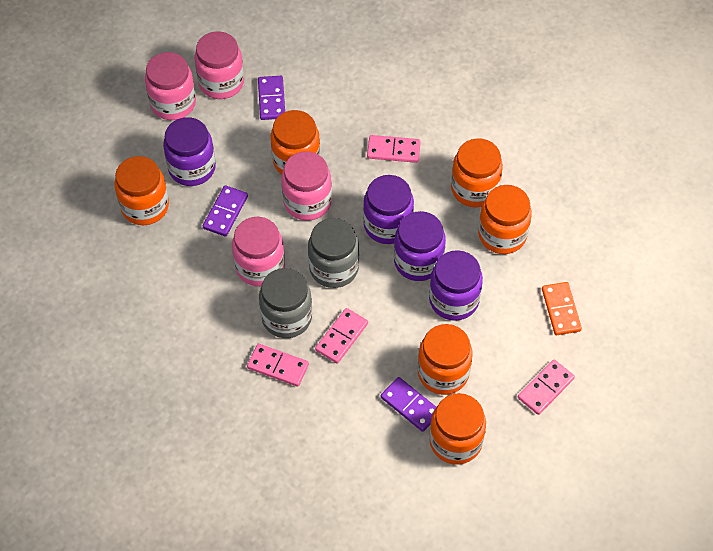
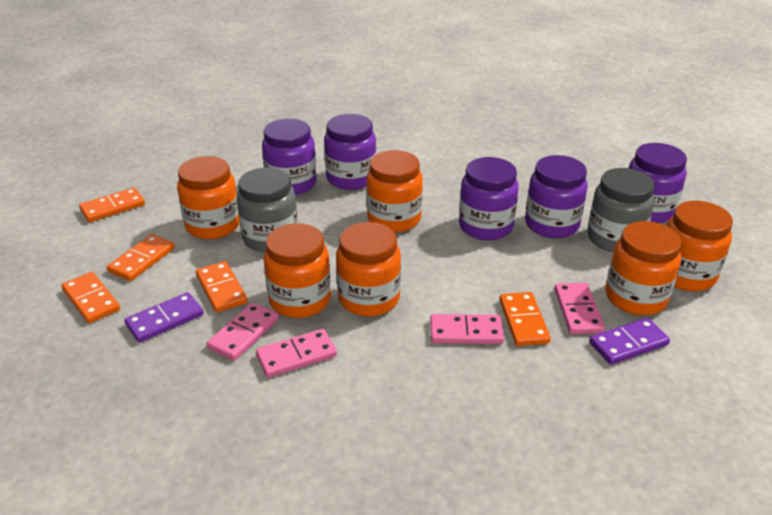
orange domino: [542,282,582,335] = 1 -> [61,272,120,323] [79,187,145,222] [107,234,175,281] [196,261,248,312] [499,292,551,346] = 5
pink jar: [145,52,196,120] [195,31,244,99] [232,217,285,286] [282,151,332,221] = 4 -> none = 0
purple domino: [203,185,248,237] [258,76,285,120] [381,377,436,432] = 3 -> [124,292,204,343] [589,318,670,365] = 2
purple jar: [163,117,216,186] [363,175,414,244] [394,211,446,281] [429,250,483,321] = 4 -> [262,119,317,195] [324,114,376,190] [459,157,519,240] [525,155,588,238] [629,143,687,223] = 5

